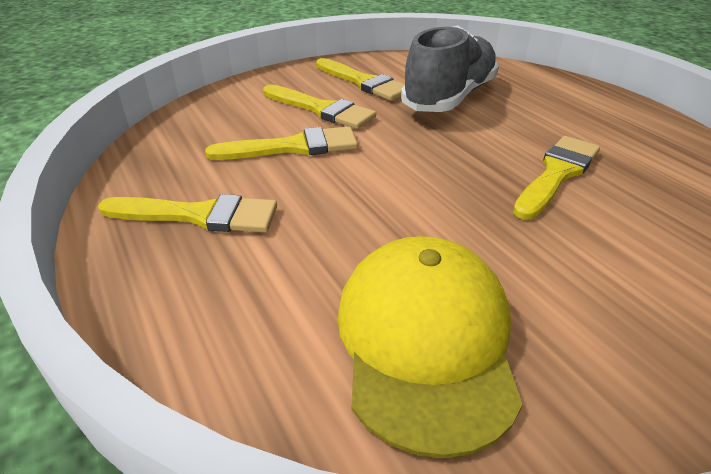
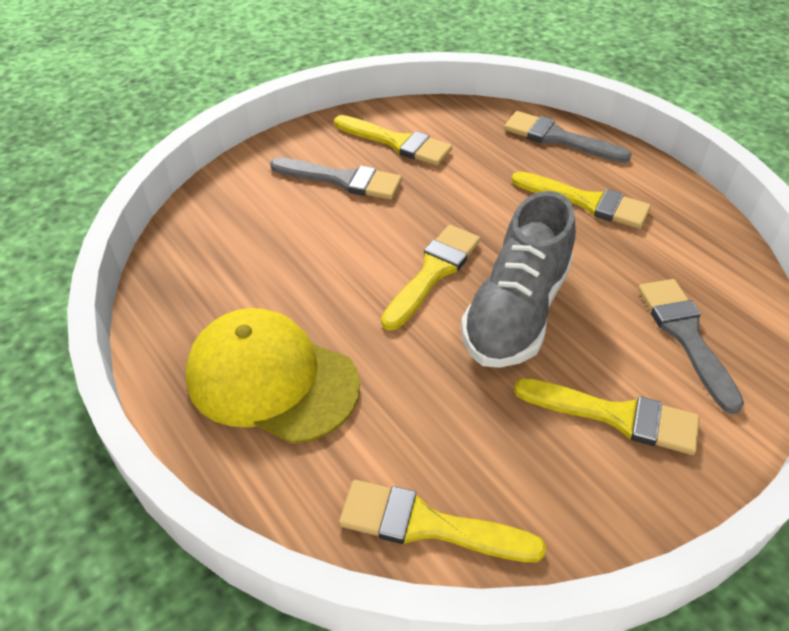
grey brush: none = 0 -> [270,158,402,200] [504,111,632,163] [638,279,744,414] = 3

